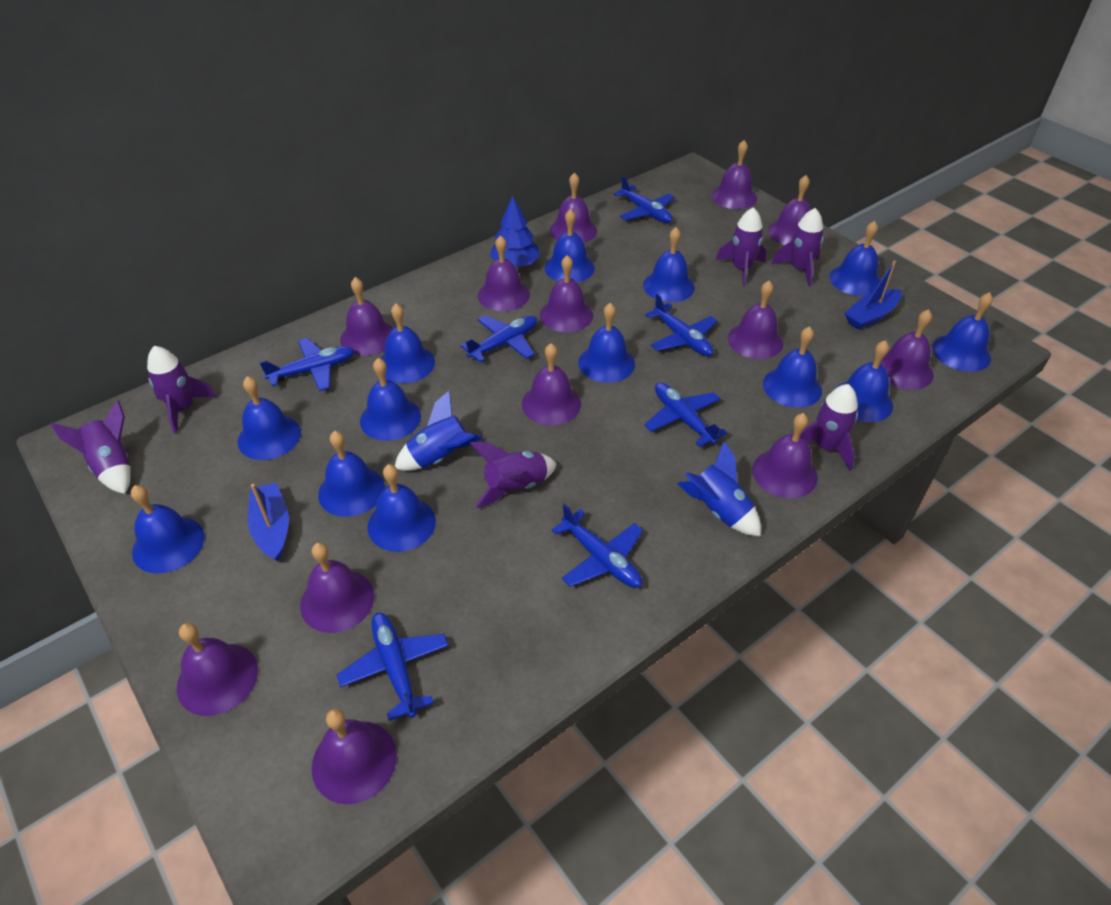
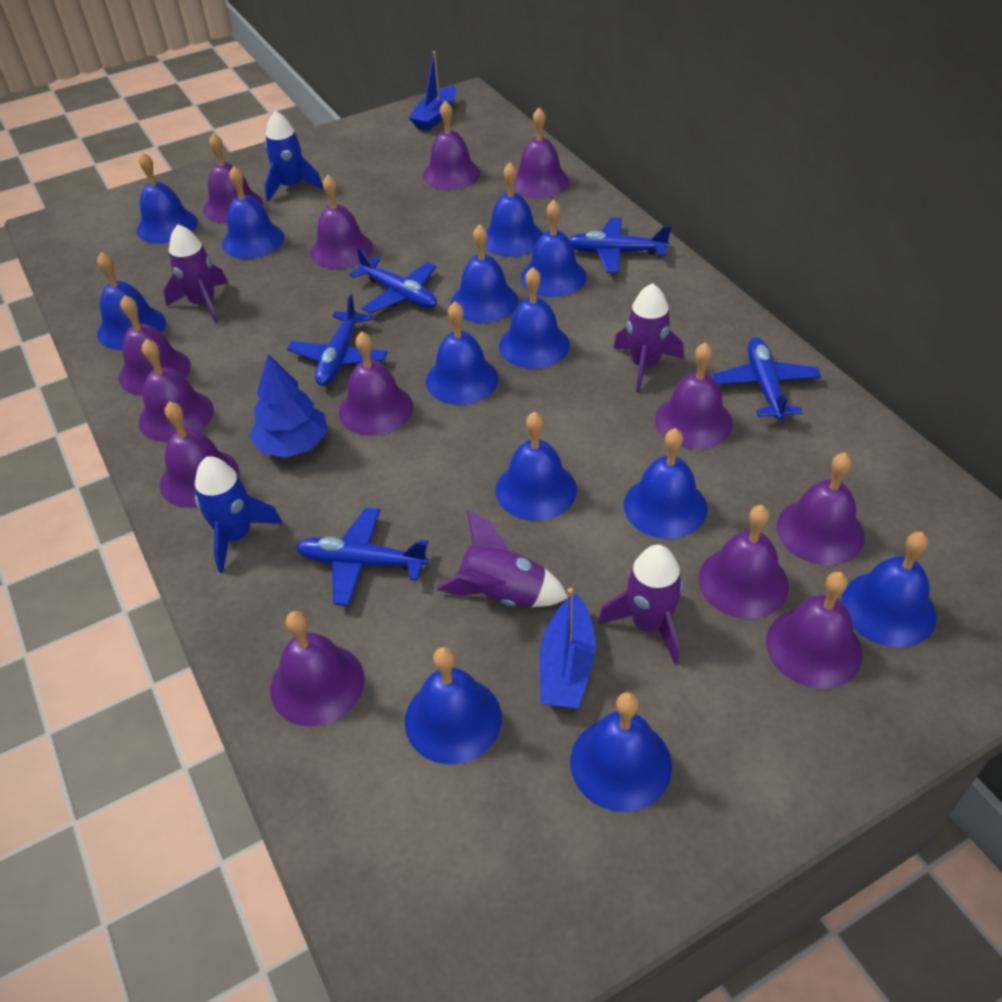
blue plane: [259,338,355,391] [337,612,449,721] [461,315,537,362] [551,503,643,588] [613,176,674,223] [645,294,717,356] [645,382,728,447] = 7 -> [287,294,388,386] [296,507,429,606] [349,247,437,314] [569,218,671,273] [711,337,821,420] = 5
purple rocket: [50,400,131,494] [147,346,217,433] [470,442,556,508] [716,207,766,286] [771,208,824,286] [800,384,858,471] = 6 -> [164,224,228,323] [436,510,567,607] [598,545,683,664] [613,283,684,393] = 4

